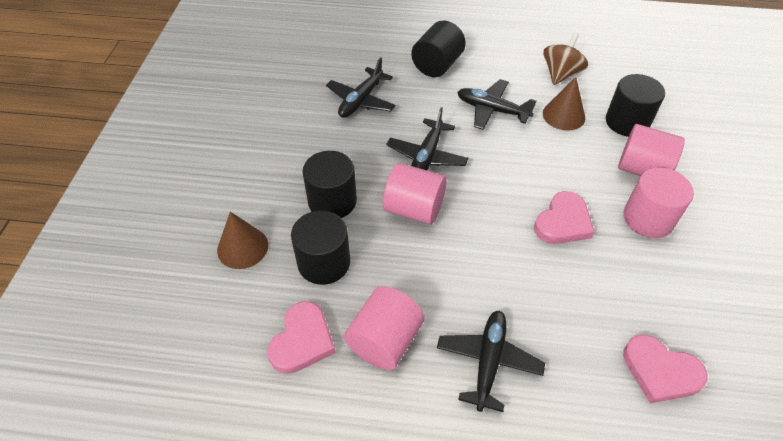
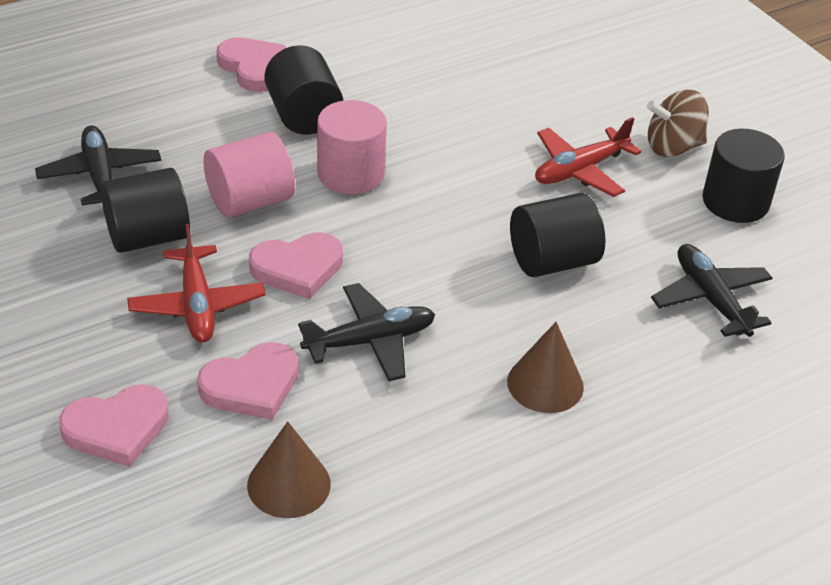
black plane: [326,57,396,118] [386,107,468,170] [437,310,545,412] [457,79,536,130] = 4 -> [35,125,161,205] [298,283,435,381] [651,244,773,337] = 3
pink cylinder: [344,286,424,370] [383,163,447,225] [618,124,685,176] [623,168,694,238] = 4 -> [203,132,295,217] [317,100,387,194] = 2
pink heart: [267,301,336,374] [534,191,595,244] [623,334,708,403] = 3 -> [59,384,169,467] [197,342,299,420] [217,37,286,92] [249,232,343,299] = 4
red plane: none = 0 -> [127,224,266,342] [535,117,642,197] = 2

